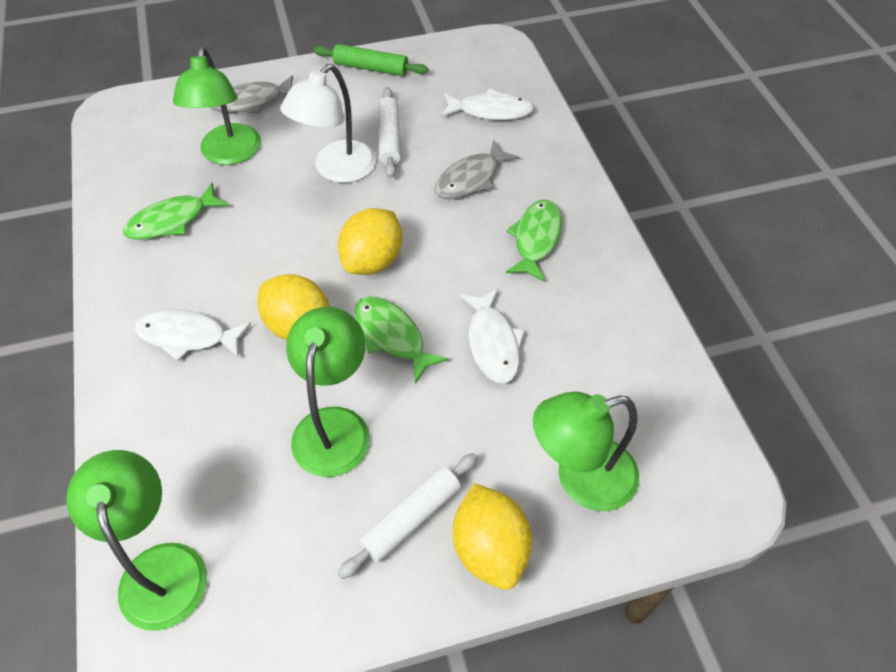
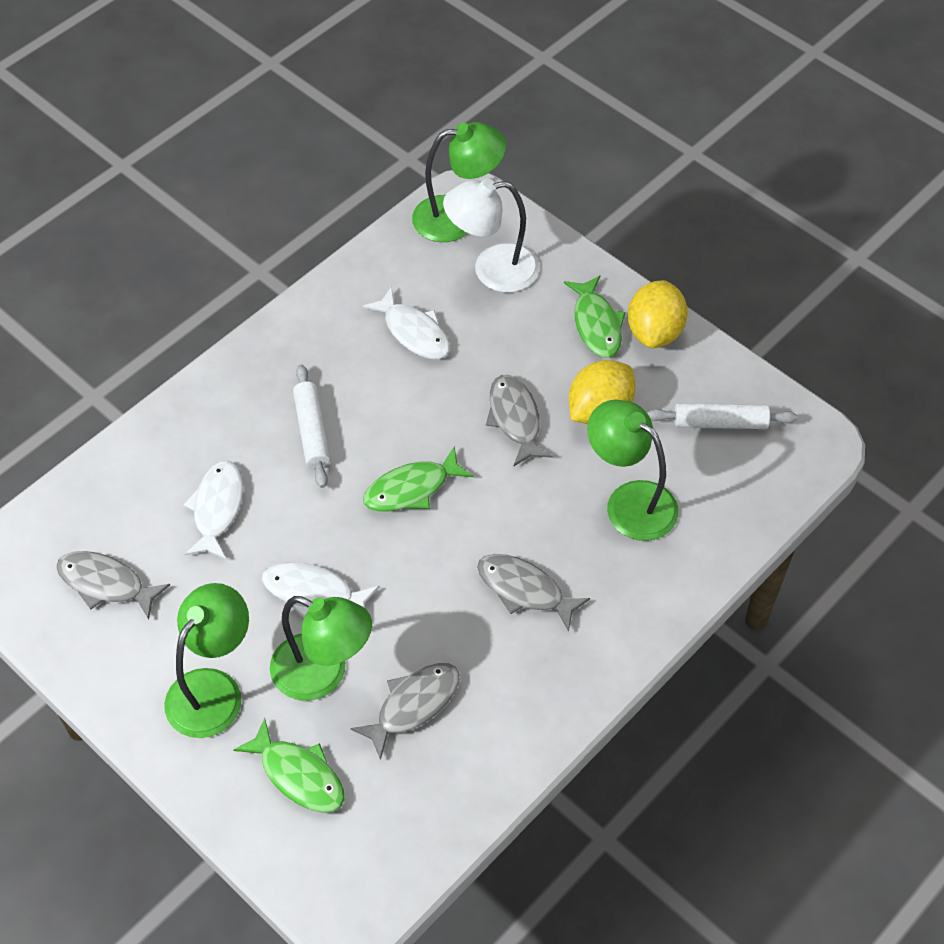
green rolling pin: [314,44,428,76] = 1 -> none = 0
grey fish: [210,75,293,113] [435,140,519,199] = 2 -> [56,551,170,619] [350,663,459,760] [477,554,590,632] [486,375,553,467] = 4
yellow lemon: [258,274,330,340] [338,208,402,275] [453,483,532,590] = 3 -> [569,360,635,424] [628,280,688,348] = 2

